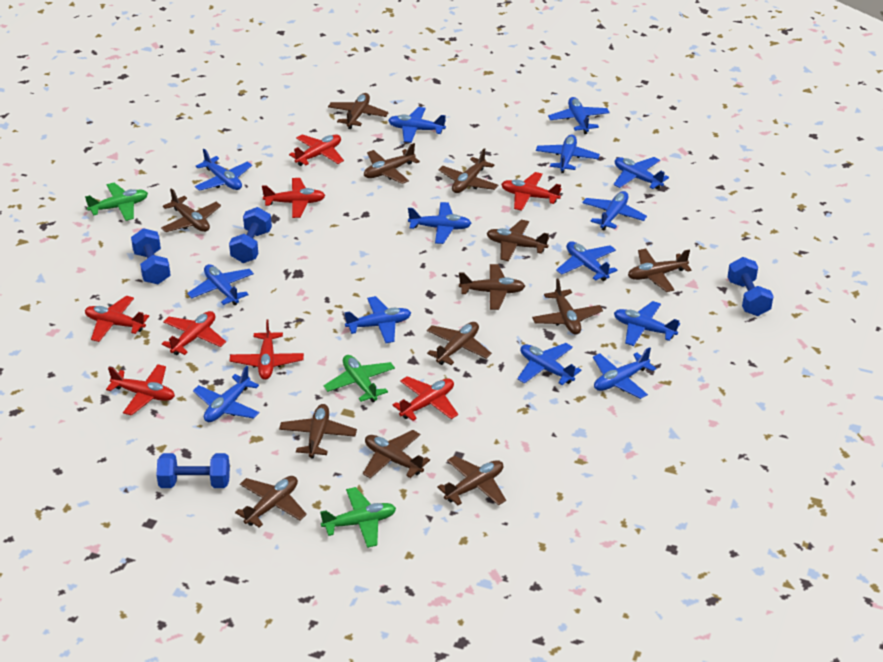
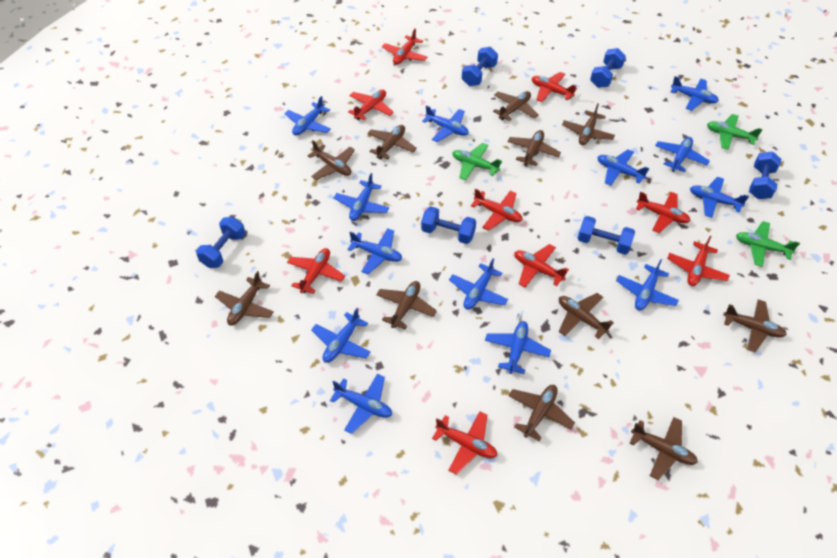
blue dumbbell: [131,228,171,284] [156,453,230,488] [229,207,272,263] [728,257,773,316] = 4 -> [196,217,246,268] [421,206,476,244] [462,47,498,86] [577,216,635,255] [590,48,626,88] [749,151,781,199] = 6
blue plane: [187,264,254,305] [193,366,259,422] [195,149,252,191] [344,296,411,343] [388,107,446,143] [408,202,471,244] [517,343,582,385] [536,135,600,173] [548,97,610,134] [556,241,617,281] [582,191,647,231] [593,347,656,399] [613,157,669,189] [614,301,680,346] = 14 -> [285,96,331,136] [311,308,370,363] [330,374,392,434] [334,173,389,221] [347,228,402,274] [422,105,469,142] [449,258,508,310] [485,321,551,374] [597,149,649,186] [616,259,679,310] [655,137,710,172] [671,76,719,111] [690,177,749,218] = 13
brown plane: [161,188,221,232] [235,476,307,528] [279,404,357,459] [328,93,389,129] [363,430,430,478] [364,143,420,184] [427,322,492,365] [437,456,506,505] [439,148,498,193] [459,264,525,310] [487,220,549,261] [532,278,603,335] [628,248,692,292] = 13 -> [215,271,274,326] [307,140,355,180] [367,125,417,159] [376,281,437,329] [493,91,538,121] [507,130,561,166] [509,385,575,441] [559,293,614,339] [562,104,615,145] [630,417,698,480] [723,299,787,352] = 11
red plane: [85,296,149,342] [106,364,175,416] [162,311,226,355] [229,320,304,380] [262,178,325,218] [289,134,344,166] [392,376,458,421] [501,172,562,211] = 8 -> [287,248,345,294] [348,90,394,121] [382,28,427,65] [432,411,498,475] [471,189,523,231] [514,244,569,287] [532,72,577,102] [636,192,690,233] [667,236,730,286] = 9

